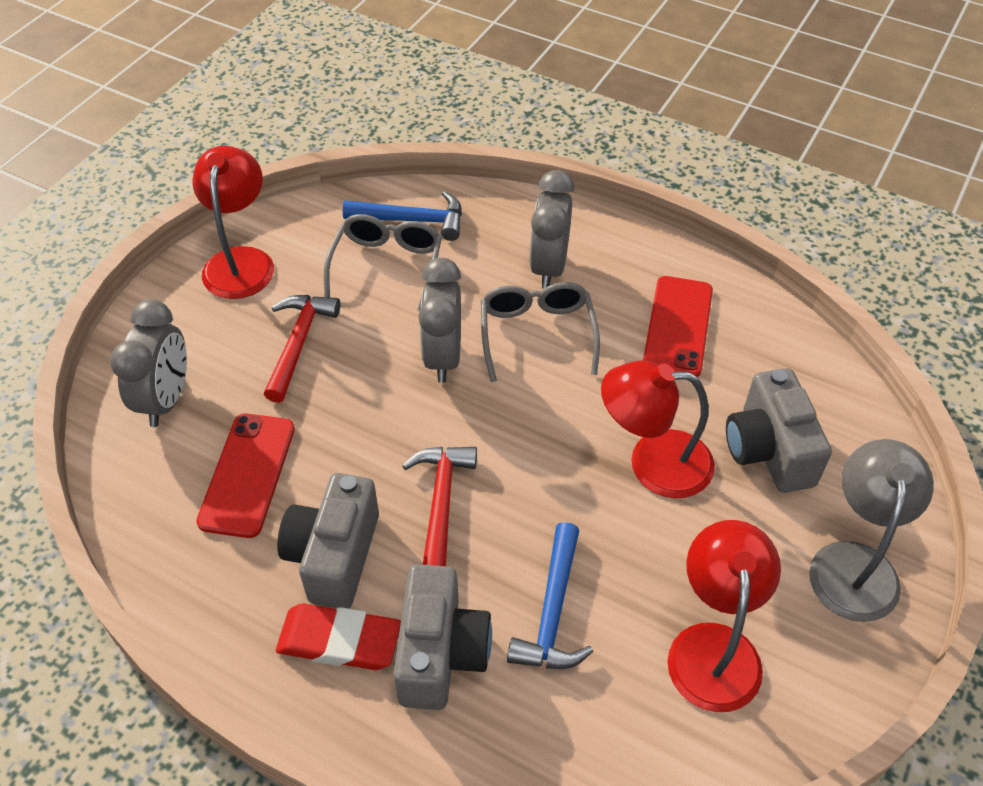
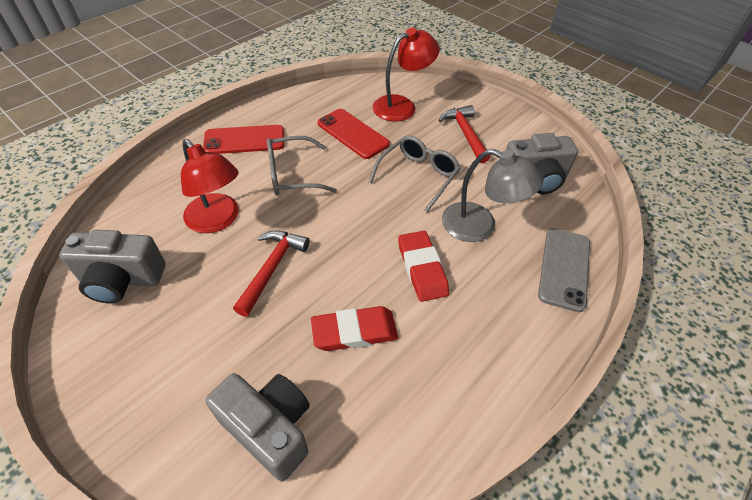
blue hammer: [343,191,462,241] [507,522,593,669] = 2 -> none = 0
grey clock: [110,299,187,427] [418,258,461,383] [529,170,575,289] = 3 -> none = 0
grey phone: none = 0 -> [538,228,590,312] = 1
red eraser: [276,604,401,670] = 1 -> [311,306,398,351] [398,231,449,302] = 2
red lamp: [192,146,274,299] [601,360,715,498] [667,520,781,712] = 3 -> [181,139,239,233] [372,27,440,122] = 2

